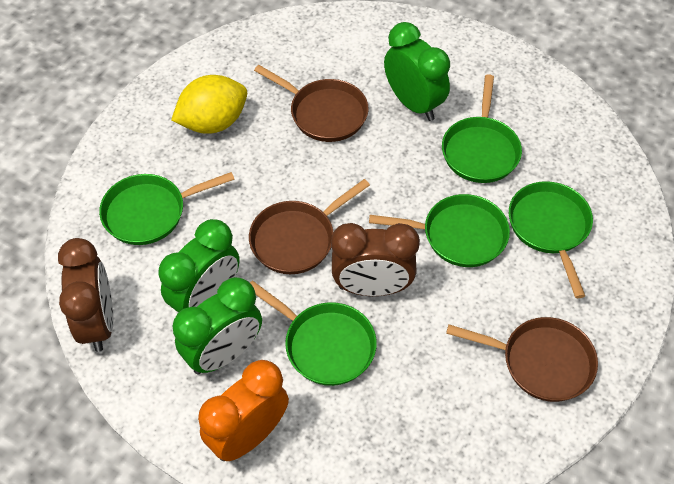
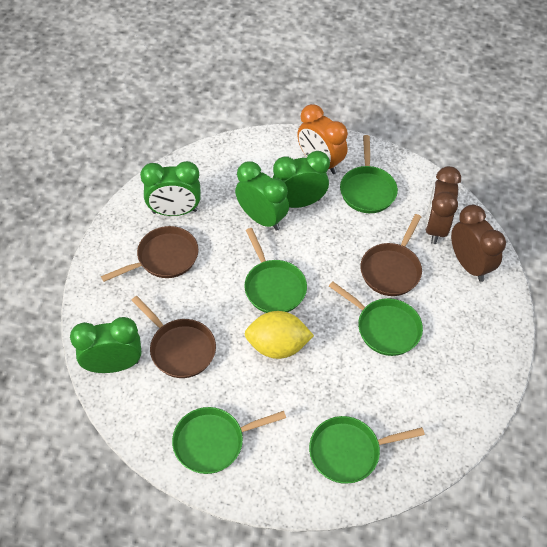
green clock: [158,219,240,313] [173,277,262,375] [384,22,450,121] = 3 -> [70,317,141,373] [140,161,201,216] [235,161,289,231] [273,151,330,208] = 4

